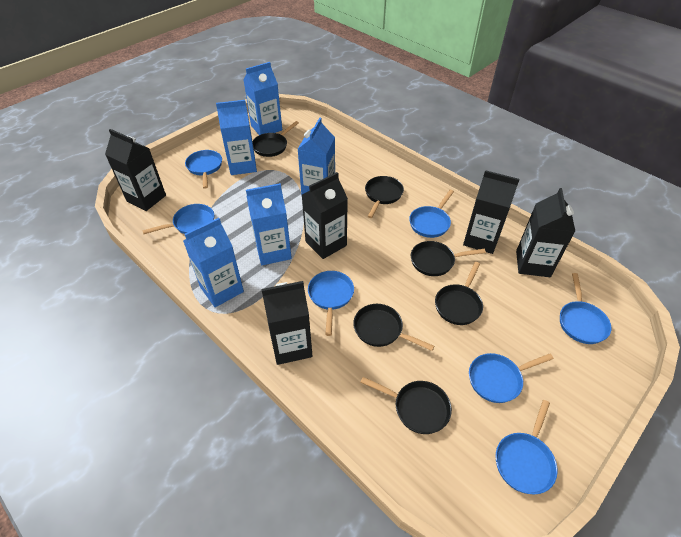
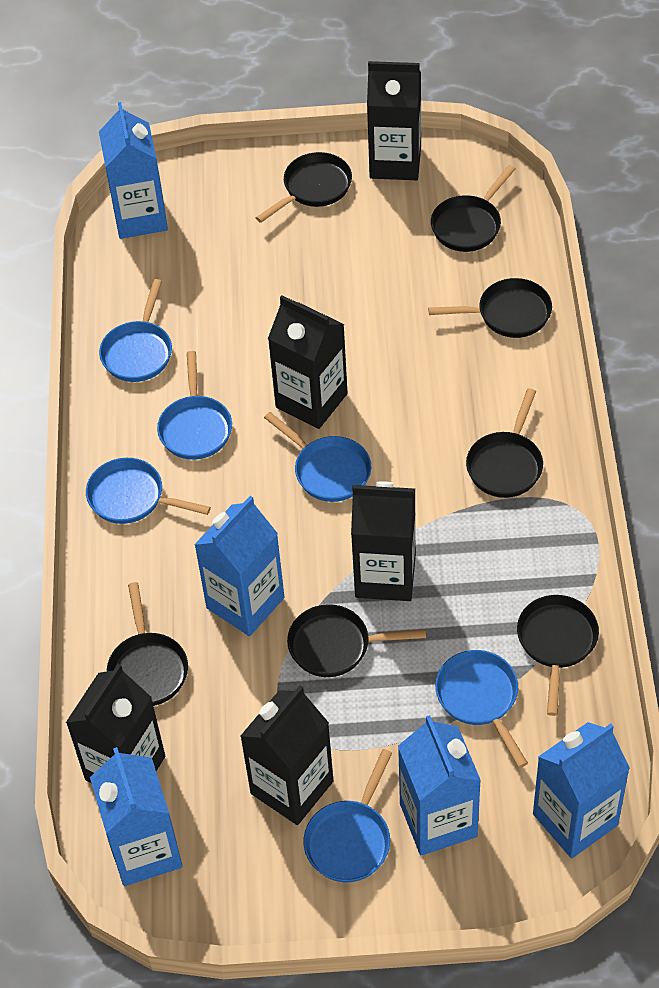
black pan: [252,121,299,157] [353,304,435,351] [360,377,452,434] [365,176,404,218] [411,241,486,276] [435,262,483,325] = 6 -> [107,582,188,706] [256,152,352,223] [287,604,426,677] [428,278,552,338] [431,165,516,252] [466,388,543,498] [517,595,599,716] = 7
blue pan: [142,204,214,234] [185,150,222,189] [308,271,354,336] [409,190,454,238] [469,353,554,403] [496,400,558,494] [560,273,612,344] = 7 -> [86,458,211,524] [99,279,172,382] [157,351,232,460] [264,412,371,502] [304,749,392,882] [435,650,528,768] = 6

